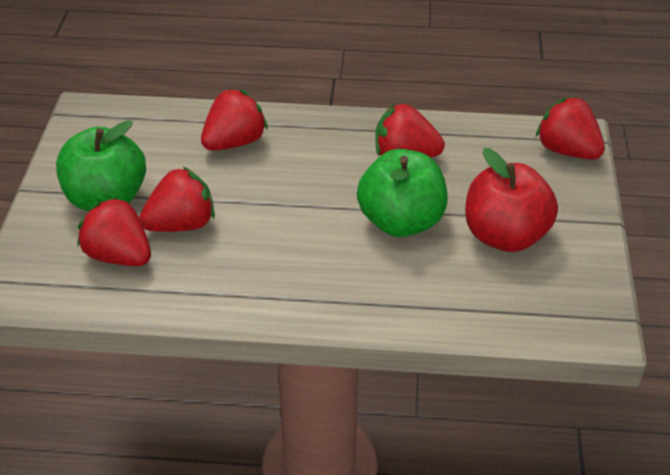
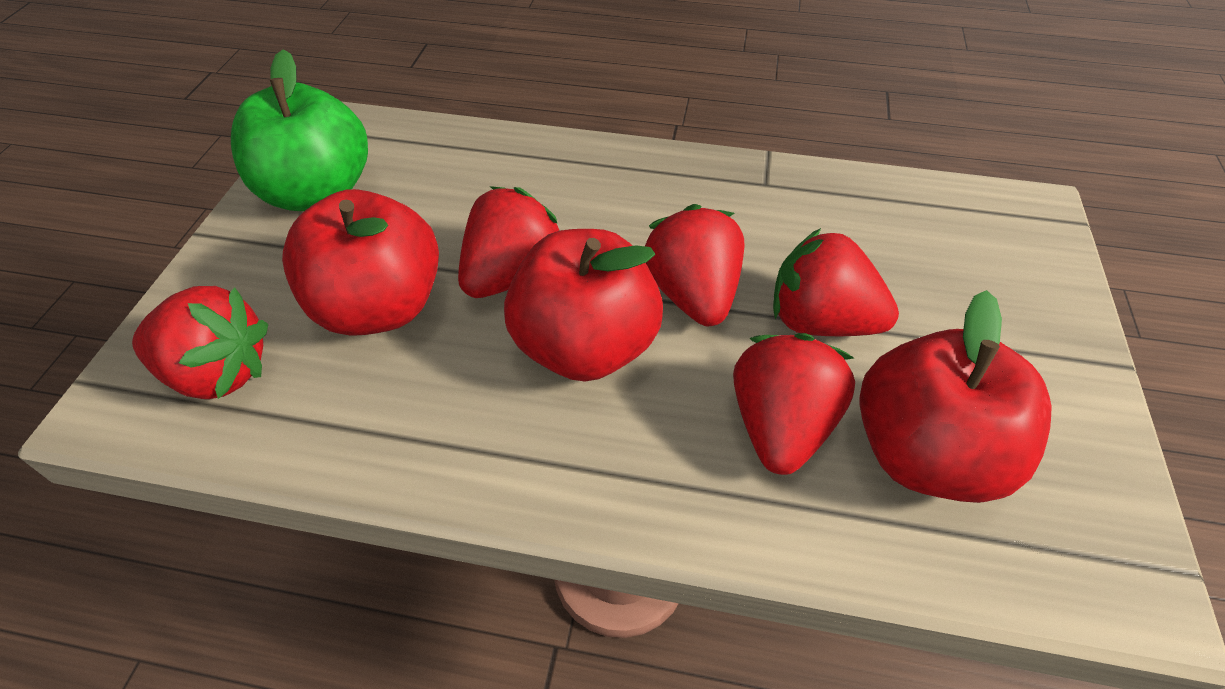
green apple: [56,120,146,212] [357,149,448,237] = 2 -> [231,49,368,211] = 1
red apple: [465,148,558,252] = 1 -> [282,189,439,335] [504,229,663,382] [859,290,1052,503] = 3

